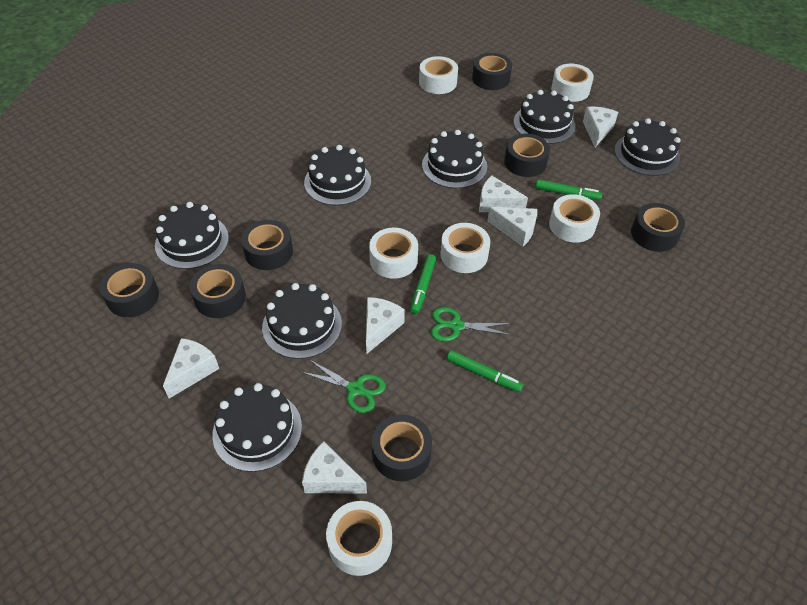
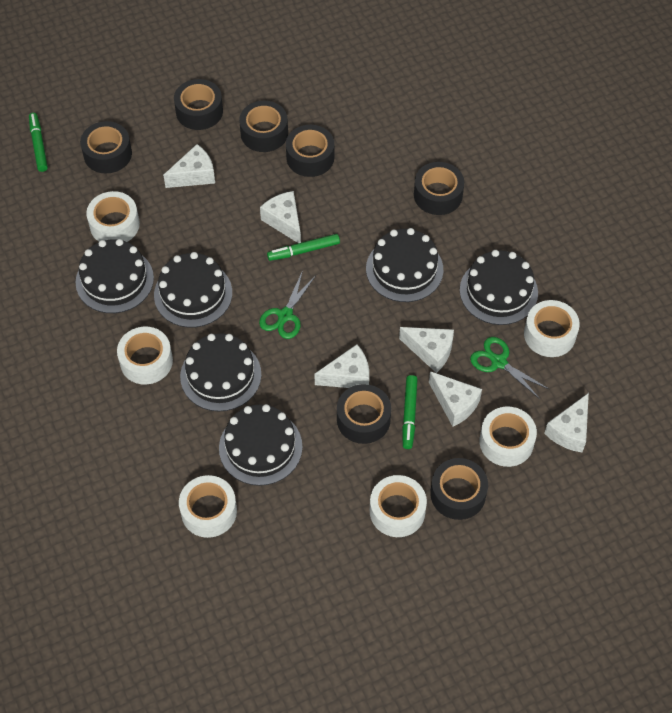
black cake: [155,202,229,269] [212,383,302,472] [262,283,342,359] [304,145,371,206] [422,130,487,188] [514,90,576,144] [615,118,681,176] = 7 -> [76,239,154,313] [154,252,232,328] [180,333,261,411] [219,404,302,486] [366,228,443,302] [460,250,538,325] = 6

